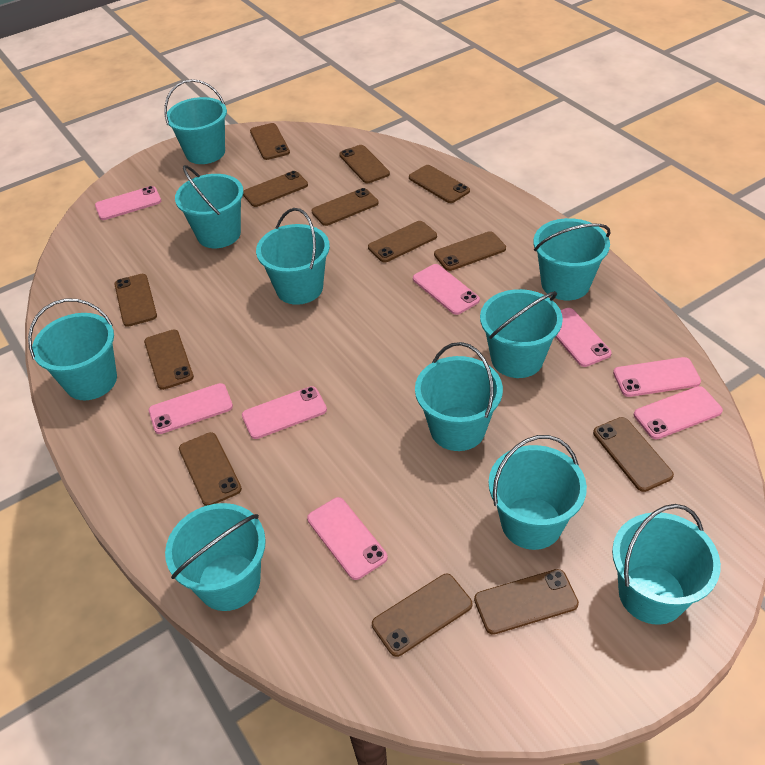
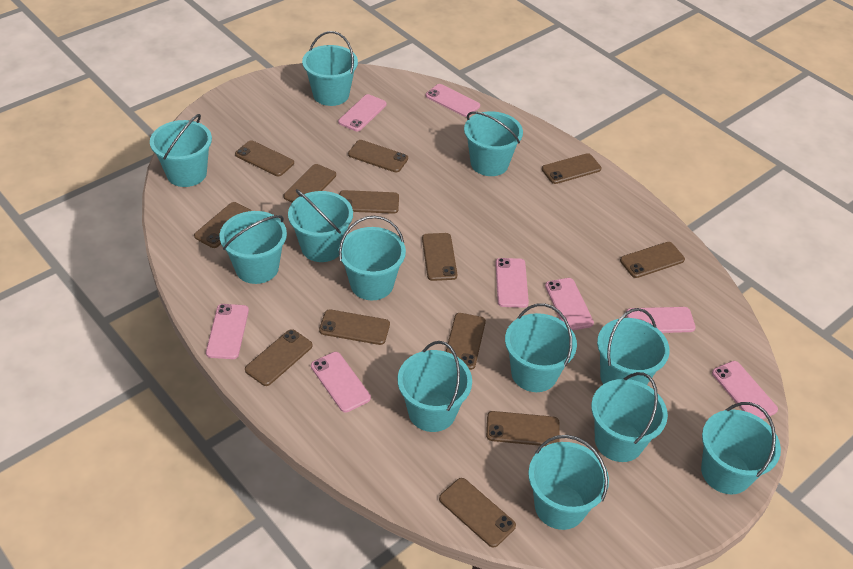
turquoise bucket: [28,299,117,400] [164,79,227,164] [165,503,266,611] [175,165,243,248] [256,208,330,305] [415,342,503,451] [480,289,563,378] [489,435,587,550] [533,218,611,300] [612,504,721,625] = 10 -> [150,114,212,187] [219,211,287,284] [288,189,353,262] [302,31,358,106] [339,216,406,300] [398,341,472,432] [464,111,523,176] [505,303,577,392] [528,435,609,530] [591,372,668,462] [597,308,670,385] [701,402,781,494] = 12

